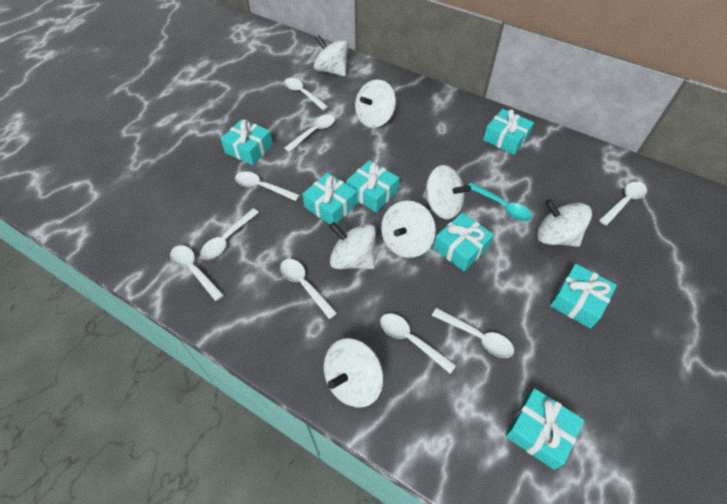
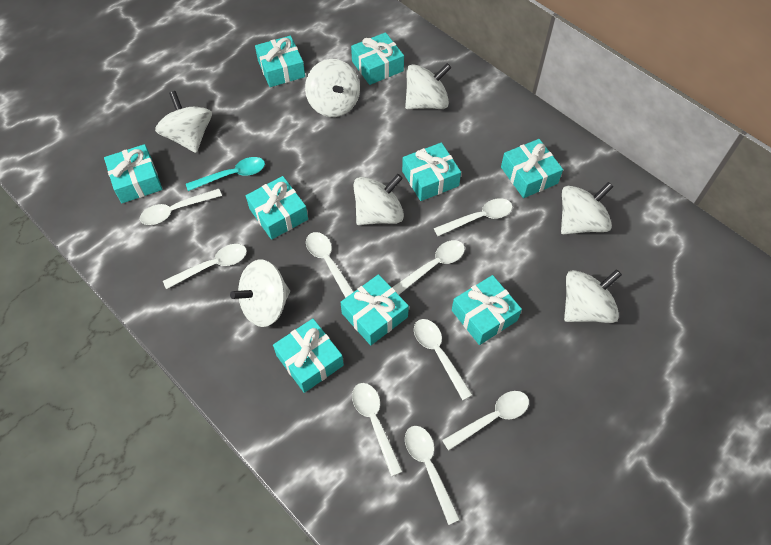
turquoise gift: [221,119,273,165] [302,173,357,225] [346,160,399,212] [433,213,494,271] [483,109,534,155] [505,388,584,470] [550,264,617,329] = 7 -> [104,144,162,203] [246,176,308,240] [255,36,305,87] [273,318,344,393] [340,274,409,345] [351,32,404,85] [402,143,461,201] [452,275,522,345] [501,139,563,198] = 9

